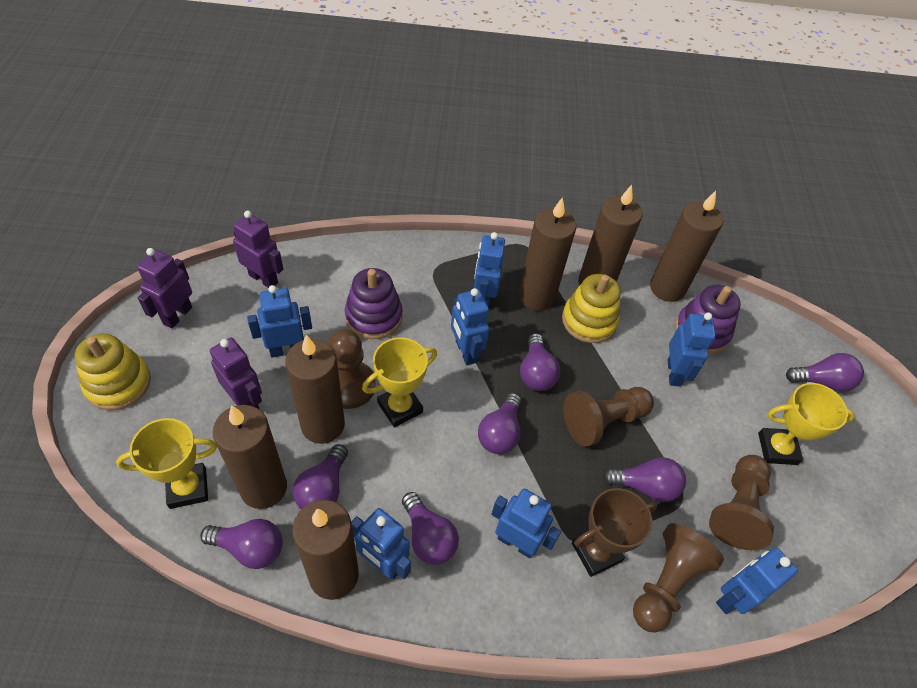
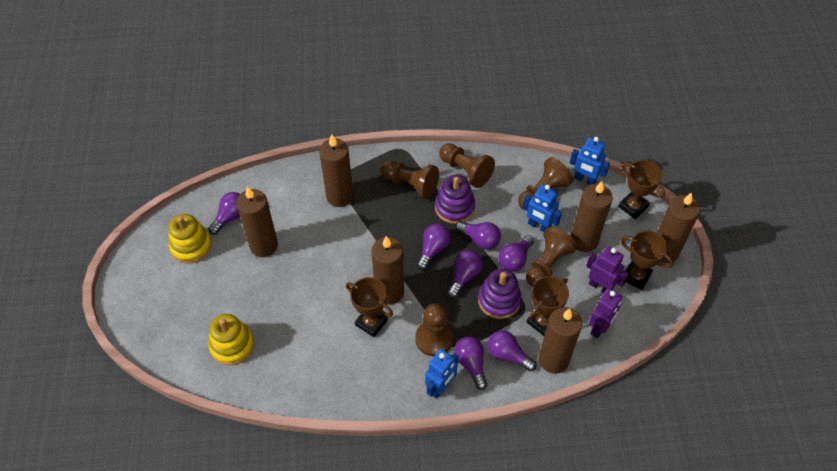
blue robot: [247,285,312,358] [351,508,411,580] [451,288,489,365] [474,232,505,308] [491,489,561,558] [668,312,716,387] [716,548,798,614] = 7 -> [425,349,459,398] [523,184,562,232] [570,137,610,185] = 3
brown pawn: [328,329,376,409] [563,387,654,447] [633,523,724,633] [709,455,774,550] = 4 -> [381,160,439,199] [415,304,453,356] [439,143,495,188] [518,157,573,210] [526,227,578,287] = 5
brown trophy: [572,488,657,577] = 1 -> [346,277,393,337] [527,276,569,336] [618,160,665,219] [621,231,673,290] = 4
purple robot: [137,248,192,329] [210,337,262,409] [233,211,283,288] = 3 -> [586,246,629,293] [589,288,622,339] = 2
yellow trophy: [116,418,217,509] [362,337,437,428] [758,383,855,465] = 3 -> none = 0

